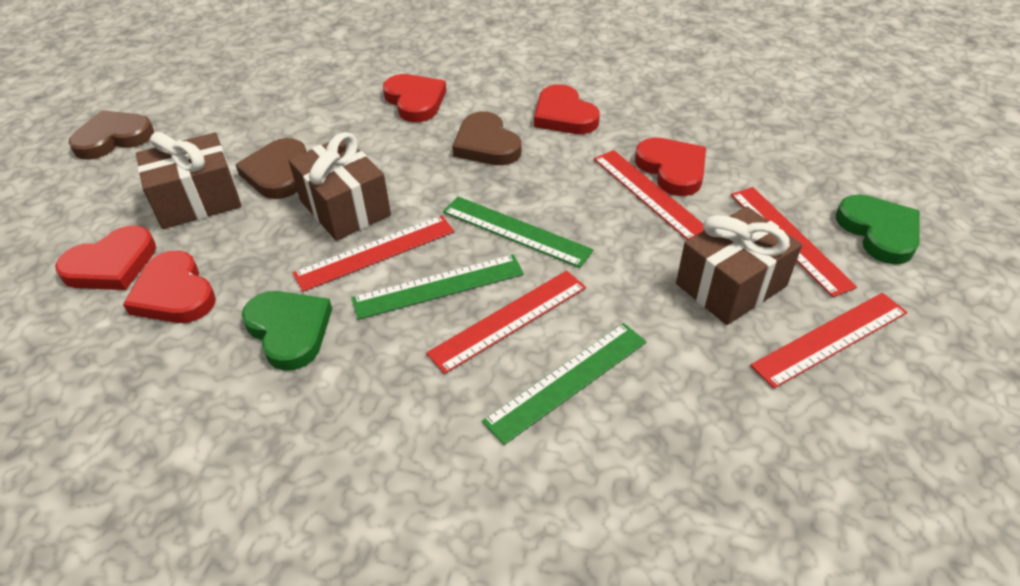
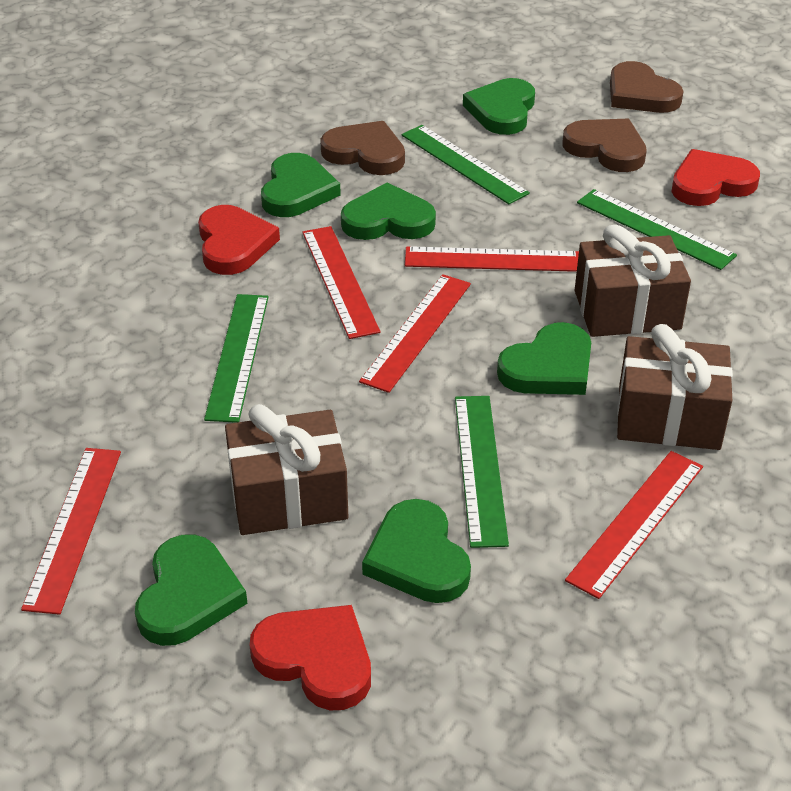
green heart: [242,291,332,371] [836,194,920,265] = 2 -> [135,534,248,646] [261,153,341,217] [341,183,436,240] [362,499,471,603] [463,78,535,135] [497,322,591,395] = 6
green ruler: [351,254,524,320] [443,197,593,268] [482,323,647,445] = 3 -> [204,294,269,423] [402,125,530,204] [455,396,509,548] [577,189,737,270] = 4
red heart: [55,226,156,290] [123,251,216,323] [383,74,446,122] [534,84,600,134] [635,138,706,196] = 5 -> [198,205,280,275] [250,605,371,710] [671,149,760,206] = 3

